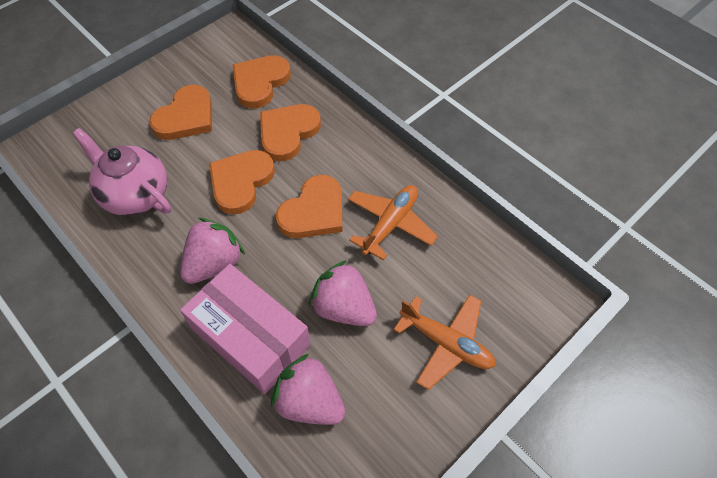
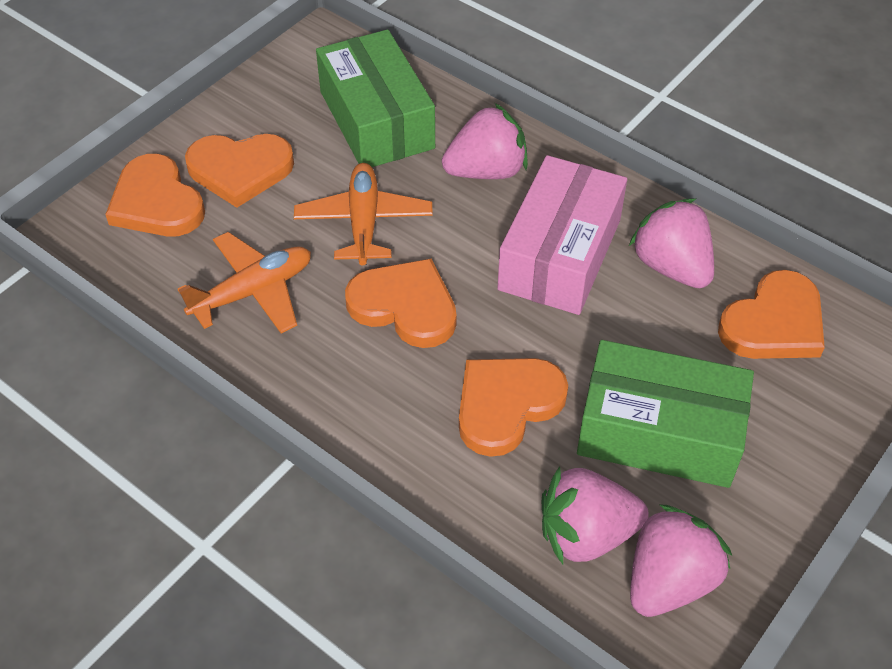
green box: none = 0 -> [316,30,435,167] [577,340,754,488] = 2
pink strawberry: [180,218,245,284] [271,354,345,425] [309,260,377,326] = 3 -> [442,103,528,179] [542,466,649,564] [629,199,714,288] [630,504,732,617] = 4
pink teapot: [72,128,171,216] = 1 -> none = 0

